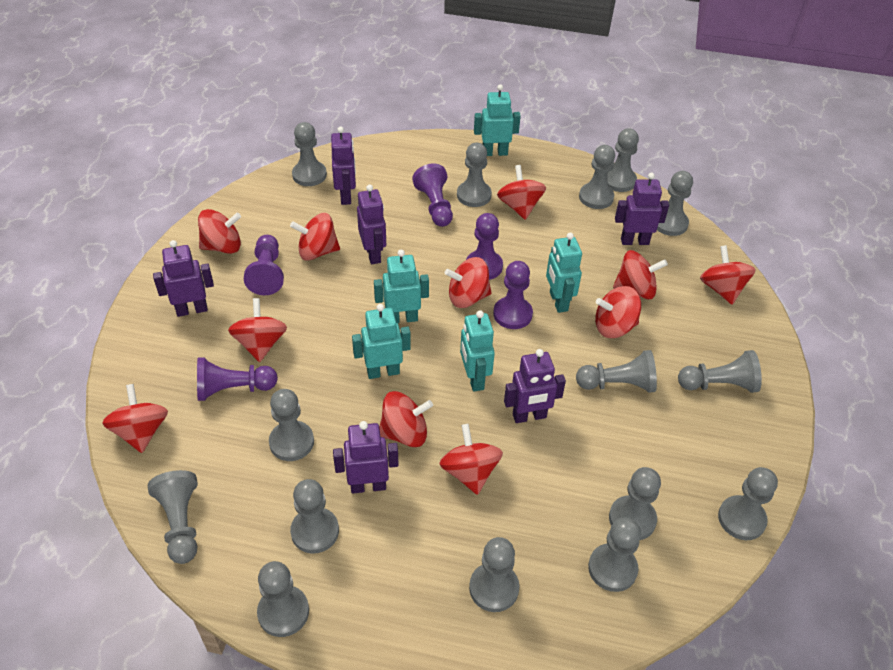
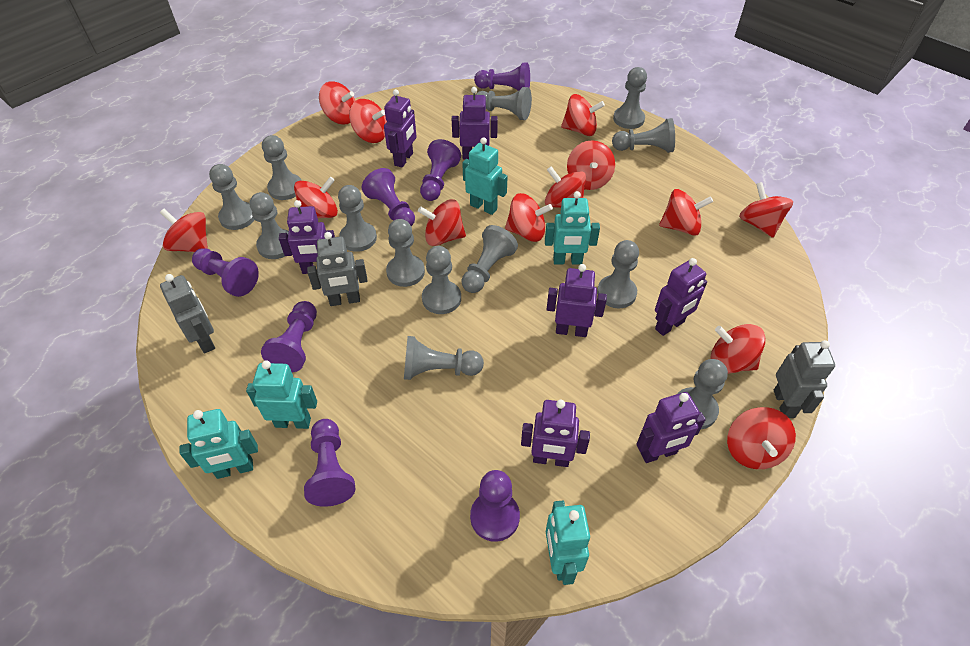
grey pawn: [148,470,198,564] [257,561,309,637] [269,389,314,461] [290,479,339,554] [292,122,327,186] [457,143,492,207] [469,537,519,612] [576,350,657,393] [579,145,615,209] [588,517,641,592] [607,128,639,192] [609,467,661,540] [657,171,693,236] [678,350,762,393] [718,467,778,540] = 15 -> [209,164,255,230] [250,192,289,259] [262,135,302,200] [338,185,377,252] [386,219,425,287] [404,336,484,380] [422,246,461,314] [461,225,518,293] [475,87,532,120] [597,240,639,308] [612,118,675,153] [613,67,647,129] [677,359,728,429] = 13
grey robot: none = 0 -> [160,274,215,354] [307,232,368,306] [774,340,835,418] = 3
purple pawn: [197,358,278,401] [244,235,284,295] [412,163,453,227] [466,213,503,280] [493,261,533,329] = 5 -> [192,248,259,297] [261,301,317,372] [304,419,355,507] [362,168,415,226] [420,139,461,201] [470,470,520,542] [474,63,530,91] = 7
purple robot: [153,240,214,317] [331,126,356,205] [333,421,399,494] [357,185,386,264] [504,349,566,423] [615,173,669,245] = 6 -> [279,200,335,274] [384,89,417,168] [452,87,498,159] [521,399,590,467] [546,264,607,337] [636,392,706,463] [655,258,707,336] = 7
red spinning top: [102,384,168,453] [198,209,241,254] [228,298,287,362] [290,213,340,261] [379,391,433,447] [439,424,503,495] [445,257,492,308] [497,165,546,220] [595,286,641,338] [613,250,668,299] [700,245,756,305] = 11 -> [160,209,208,252] [294,177,338,218] [319,81,355,125] [349,99,387,143] [418,199,466,246] [505,193,553,242] [545,166,586,208] [561,94,605,136] [567,140,615,190] [659,189,713,236] [710,324,766,374] [727,407,796,469] [739,182,793,238] = 13

